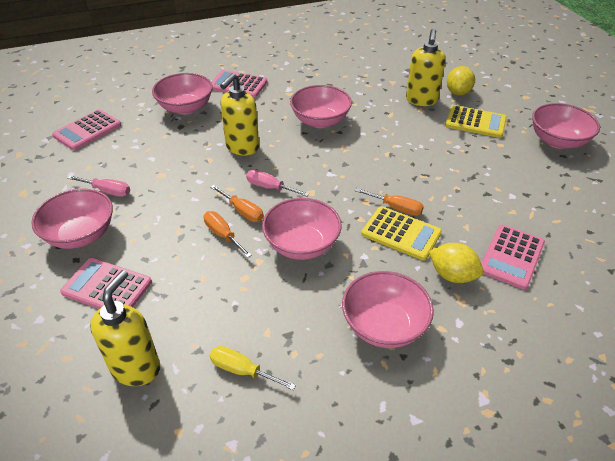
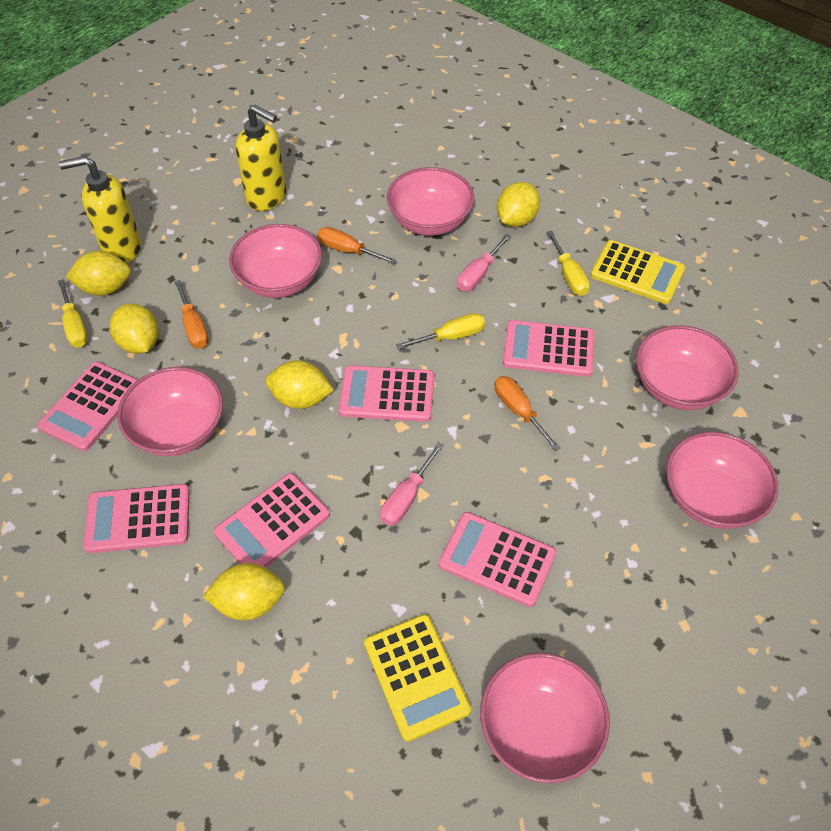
pink calculator: [52,109,121,150] [60,258,152,309] [211,70,267,98] [481,225,545,290] = 4 -> [37,362,138,451] [83,484,190,553] [214,473,330,567] [339,365,434,422] [439,512,557,607] [503,320,595,377] = 6
yellow lemon: [429,243,484,283] [447,66,475,96] = 2 -> [66,251,131,296] [110,303,159,354] [203,563,285,620] [266,360,334,409] [497,182,540,227] = 5
yellow screwdriver: [210,346,296,390] = 1 -> [58,279,88,348] [396,313,485,350] [547,230,590,296] = 3
yellow soap dispenser: [90,270,160,386] [220,73,259,156] [406,29,446,106] = 3 -> [59,156,141,263] [236,105,286,211] = 2

